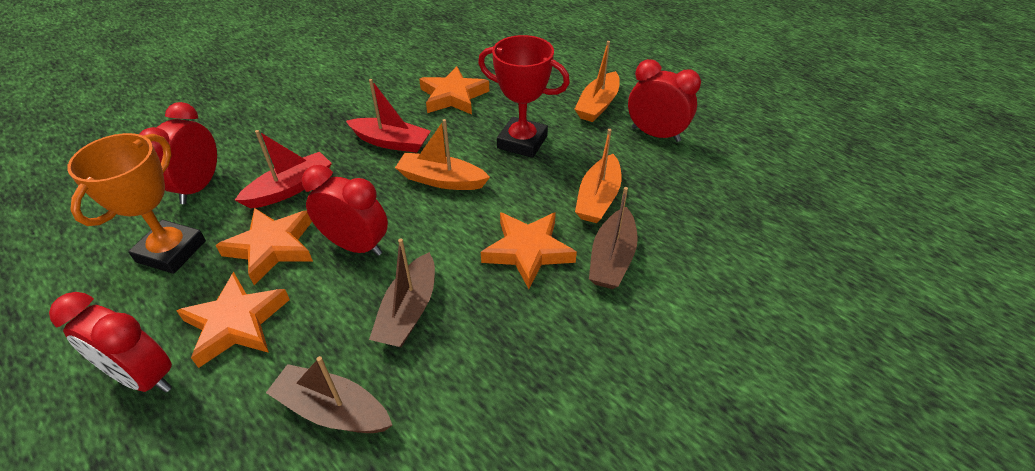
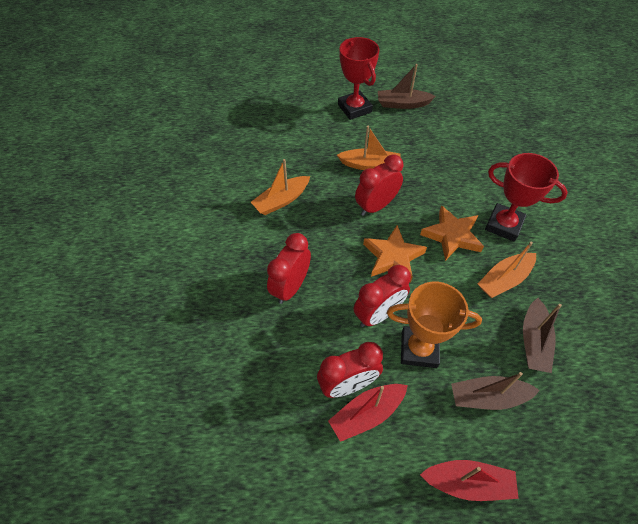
orange star: [176,272,290,368] [215,208,313,285] [419,66,489,115] [481,212,577,289] = 4 -> [363,225,427,282] [420,205,484,261] = 2
red trophy: [478,35,570,158] = 1 -> [338,37,379,120] [485,153,568,242] = 2

